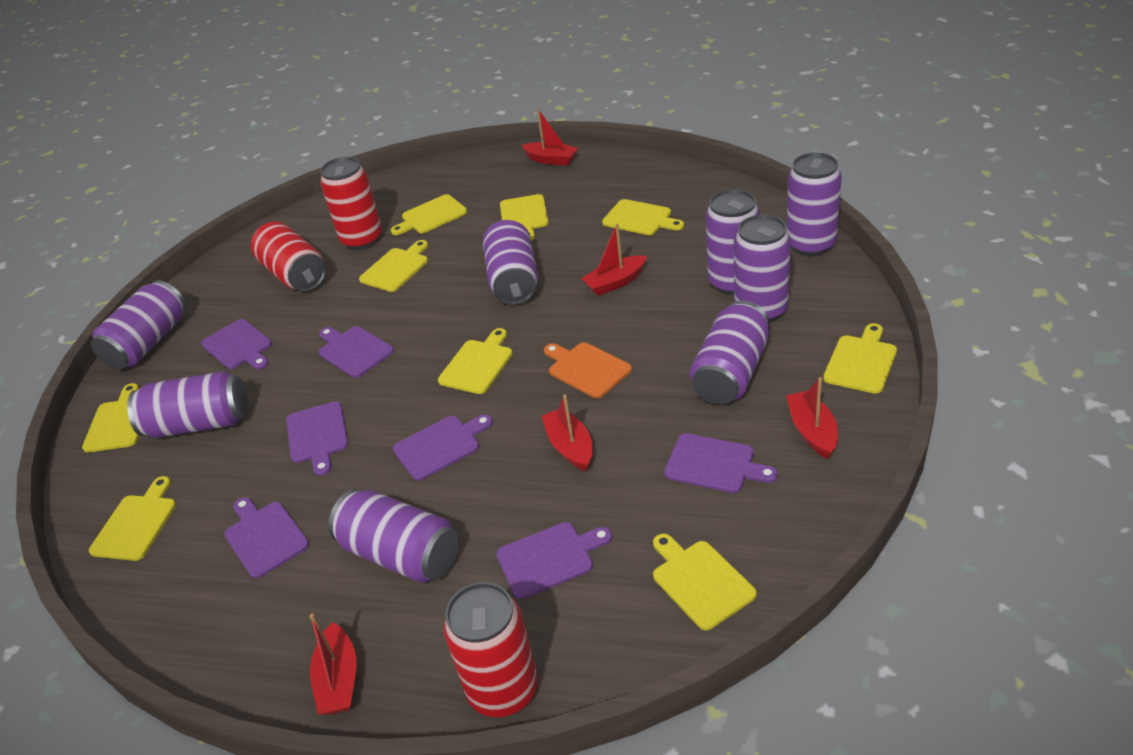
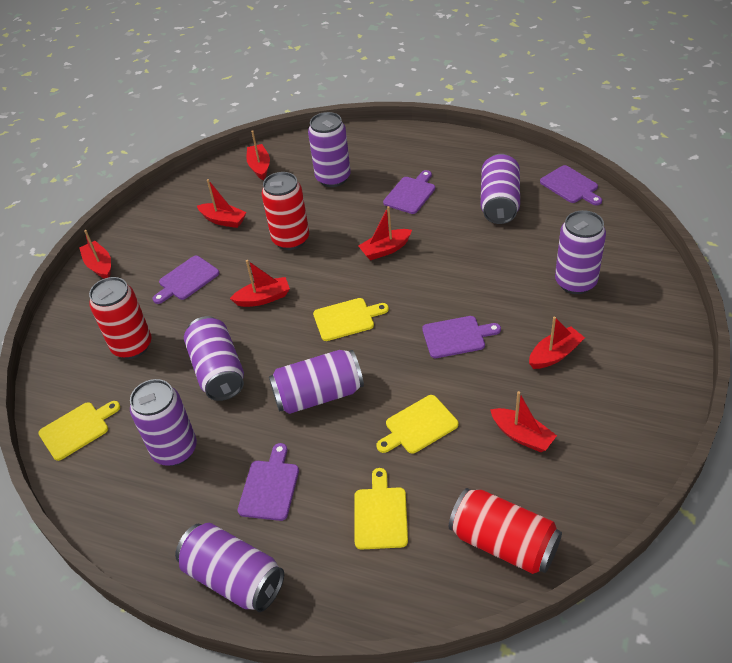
orange cutting board: [544,342,632,398] = 1 -> none = 0
purple can: [91,280,186,369] [127,371,248,438] [328,490,459,583] [482,220,538,305] [690,301,770,404] [706,189,760,295] [734,215,791,323] [786,152,842,256] = 8 -> [130,379,197,466] [175,523,284,612] [184,316,244,401] [269,350,364,414] [308,112,351,187] [480,154,520,224] [555,210,606,294] = 7
purple cutting board: [201,319,272,370] [224,497,309,579] [286,401,348,476] [319,326,394,378] [393,414,493,481] [496,522,612,599] [664,433,778,493] = 7 -> [153,256,219,304] [238,443,299,521] [383,170,435,214] [422,316,501,358] [540,165,602,206] = 5
red boat: [309,614,357,715] [521,108,578,166] [541,394,593,471] [581,223,647,296] [786,377,838,459] = 5 -> [79,230,111,279] [197,179,247,228] [230,260,290,307] [246,130,270,180] [358,206,412,260] [490,391,557,452] [529,317,585,369] = 7
yellow cutting board: [82,383,139,452] [89,476,176,561] [359,240,428,292] [391,194,467,235] [438,328,512,394] [500,194,548,241] [602,199,684,235] [653,534,757,630] [823,323,897,394] = 9 -> [38,401,120,461] [313,298,389,341] [354,468,408,550] [377,395,458,454] = 4

